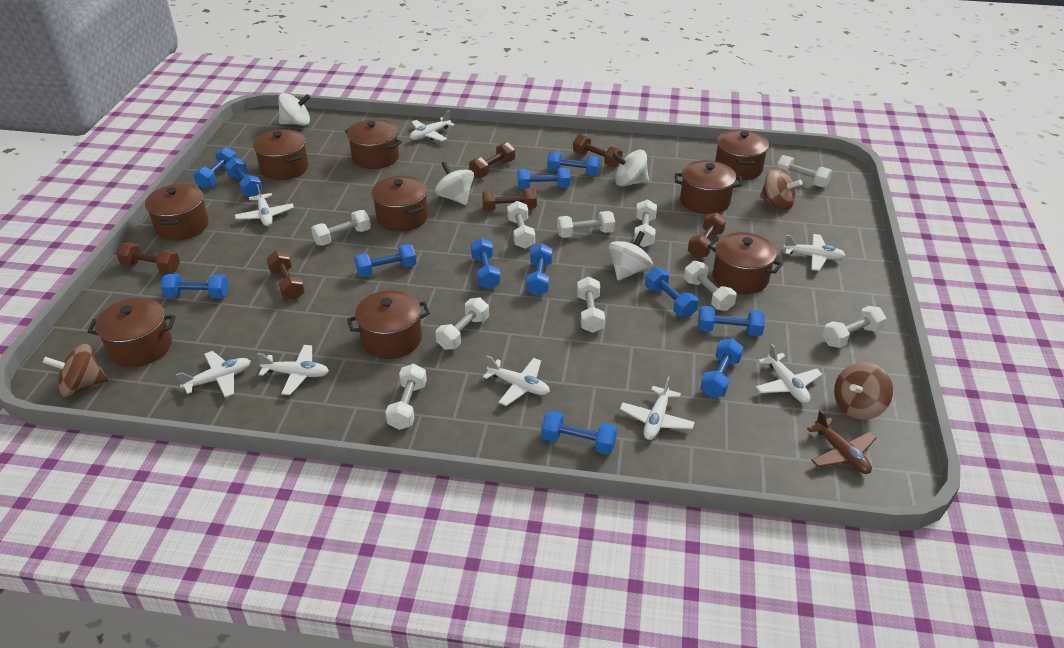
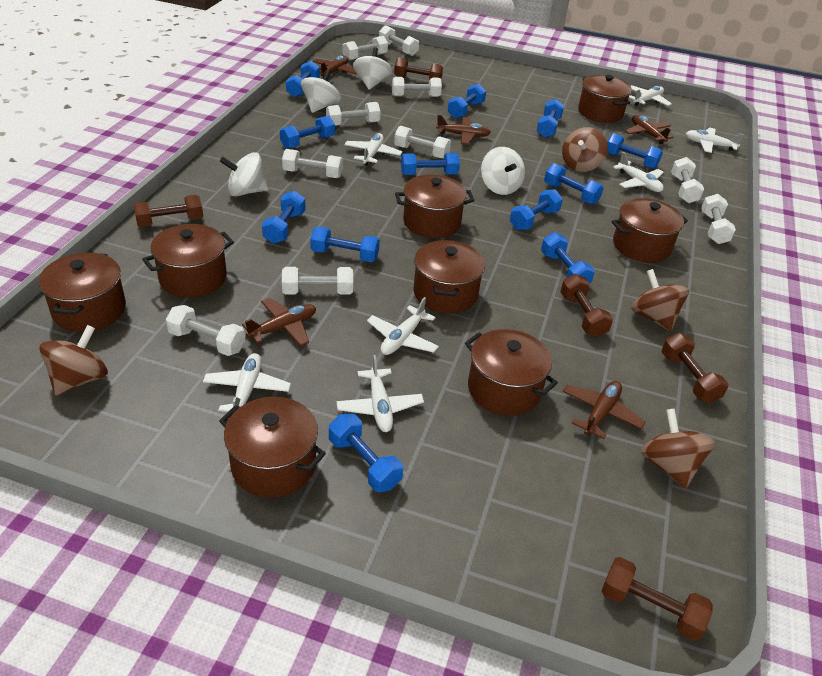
brown dumbbell: [116,242,180,273] [266,250,305,300] [469,142,515,178] [482,188,537,211] [573,135,623,167] [688,213,726,258] = 6 -> [133,195,203,227] [394,58,443,80] [560,274,613,337] [602,557,713,641] [662,333,728,404] = 5
brown plane: [807,410,876,474] = 1 -> [242,298,316,346] [313,56,356,77] [436,115,491,145] [563,381,646,439] [625,115,674,144] = 5
brown pot: [88,298,175,367] [145,184,209,241] [253,129,308,180] [345,119,402,169] [347,290,430,359] [372,176,428,232] [675,160,743,214] [708,232,783,294] [715,129,769,180] = 9 -> [39,253,126,332] [142,224,234,298] [219,397,326,498] [395,175,474,238] [413,240,485,314] [465,329,558,416] [578,75,632,123] [612,198,688,263] = 8
brown spinning top: [42,344,108,397] [760,168,802,211] [834,362,893,420] = 3 -> [39,325,108,396] [562,127,608,172] [631,269,689,331] [641,409,715,489] = 4
white plane: [176,351,251,397] [235,184,294,226] [257,345,329,395] [410,111,455,141] [483,356,550,406] [620,377,695,440] [756,344,822,403] [783,234,846,271] = 8 -> [203,353,291,412] [336,355,424,432] [344,133,402,166] [367,297,439,355] [613,152,664,192] [629,85,672,106] [685,128,744,153] = 7

